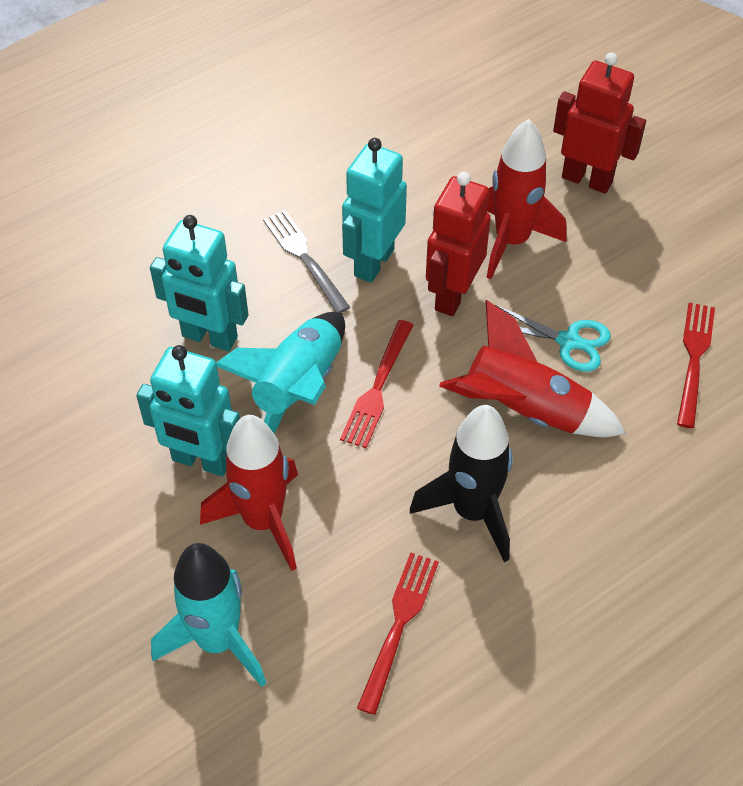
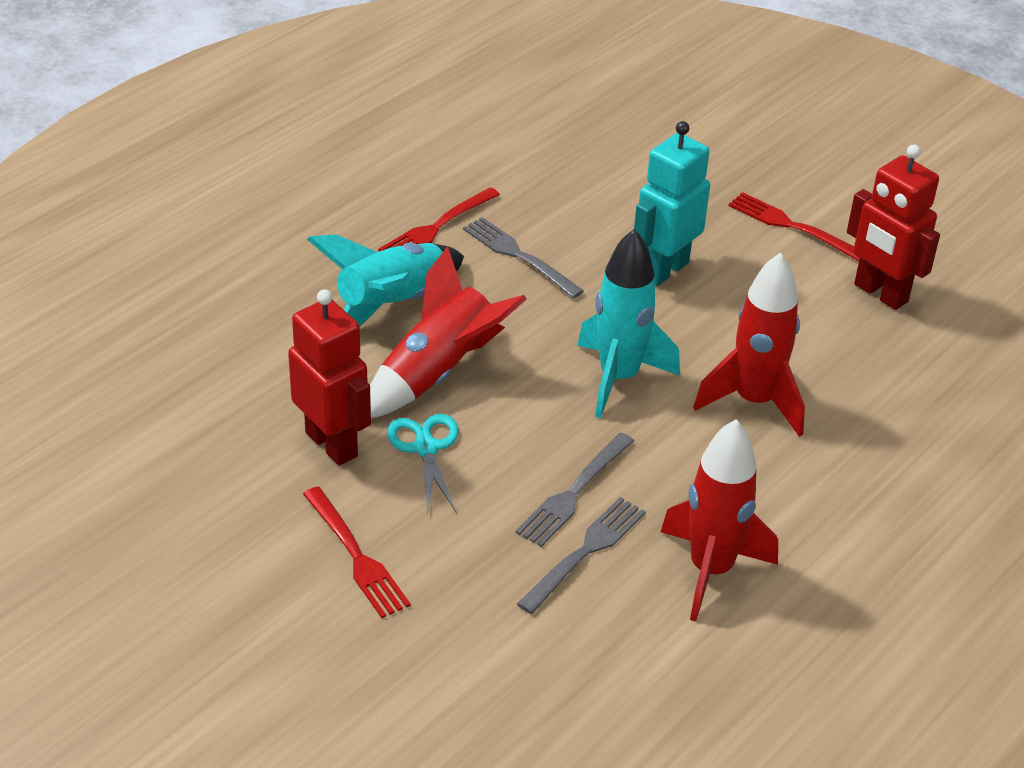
black rocket: [410,405,513,562] = 1 -> none = 0
grey fork: [263,210,350,313] = 1 -> [463,217,584,299] [516,433,634,547] [517,497,646,614] = 3
turquoise robot: [136,345,240,476] [150,215,249,351] [342,138,407,283] = 3 -> [634,121,710,286] = 1

